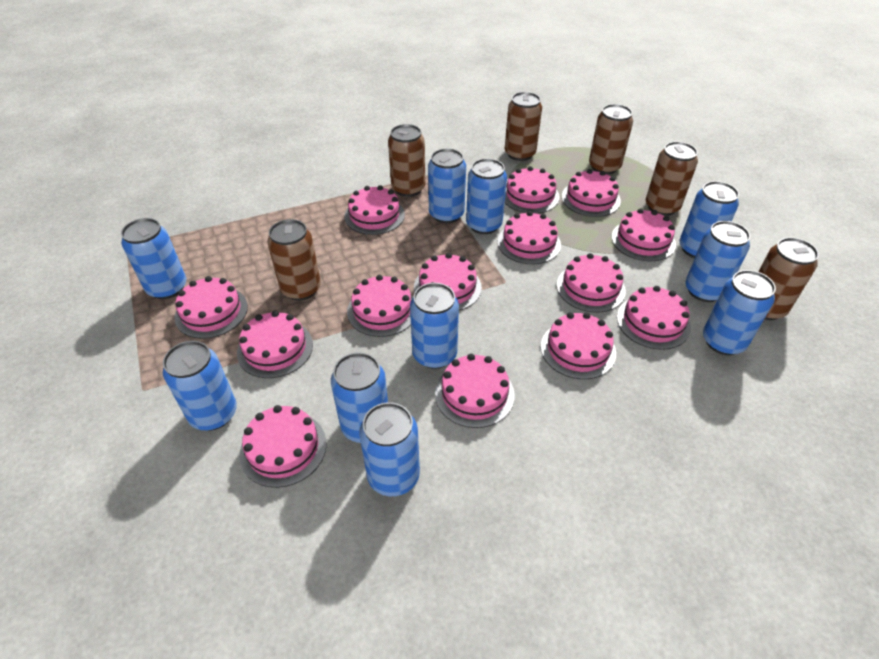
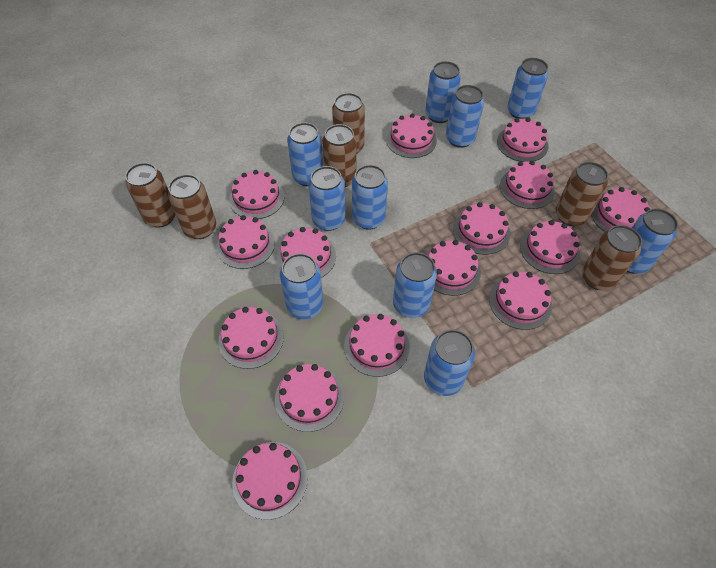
pink cake: [175,276,248,339] [237,311,313,378] [239,405,326,488] [344,185,405,235] [347,275,413,337] [414,253,482,311] [435,354,515,428] [498,211,561,264] [505,166,560,214] [541,312,616,379] [557,253,626,313] [562,169,621,217] [611,208,676,261] [617,286,691,350] = 14 -> [216,215,275,269] [218,307,284,369] [229,170,284,219] [232,442,308,520] [275,364,344,432] [277,227,336,278] [344,314,410,377] [386,113,437,158] [426,240,481,296] [453,202,510,255] [489,271,552,330] [497,118,548,162] [500,161,555,209] [520,220,580,274] [591,187,650,232] = 15

